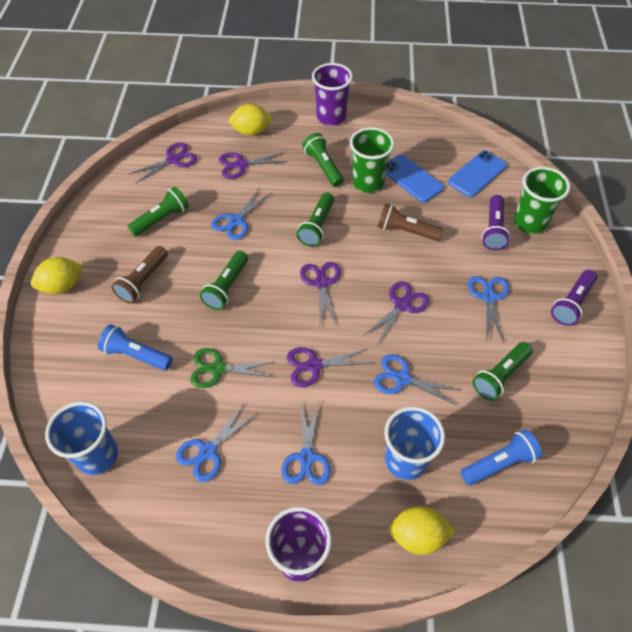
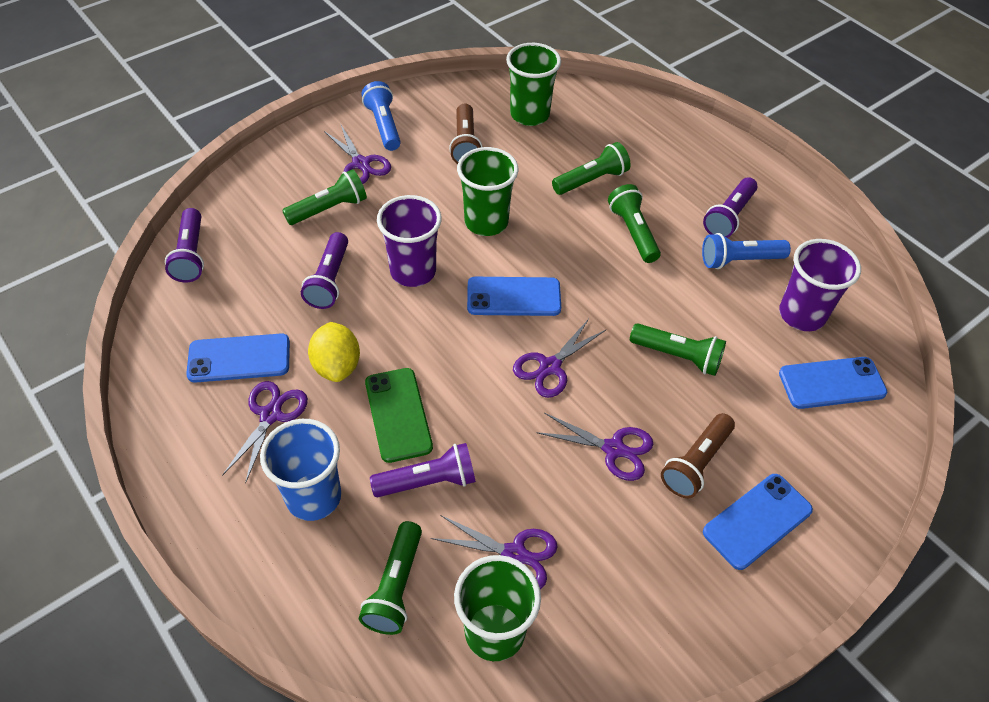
blue cup: [45,401,118,475] [384,406,445,480] = 2 -> [260,419,341,521] = 1
blue phone: [386,154,444,203] [448,151,507,198] = 2 -> [186,333,290,383] [467,277,561,316] [703,474,813,570] [779,357,887,409] = 4
blue scissors: [176,402,257,482] [211,187,271,240] [281,402,331,485] [373,354,460,405] [468,276,509,343] = 5 -> none = 0
green cup: [350,127,394,193] [514,167,570,234] = 2 -> [454,555,541,661] [457,147,518,236] [506,43,561,126] = 3
green phone: none = 0 -> [365,368,433,463] = 1
green scissors: [190,348,274,388] = 1 -> none = 0
purple flashlight: [482,195,510,250] [551,270,597,326] = 2 -> [165,208,204,282] [301,232,348,309] [370,443,476,497] [703,177,757,238] = 4
yellow lemon: [31,257,83,294] [229,104,273,136] [389,506,455,555] = 3 -> [308,322,360,382] = 1

